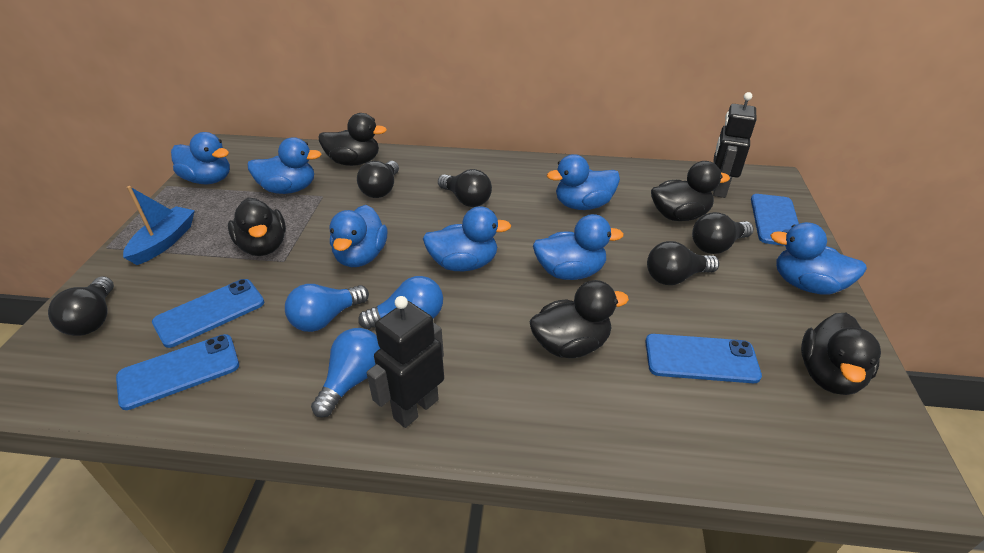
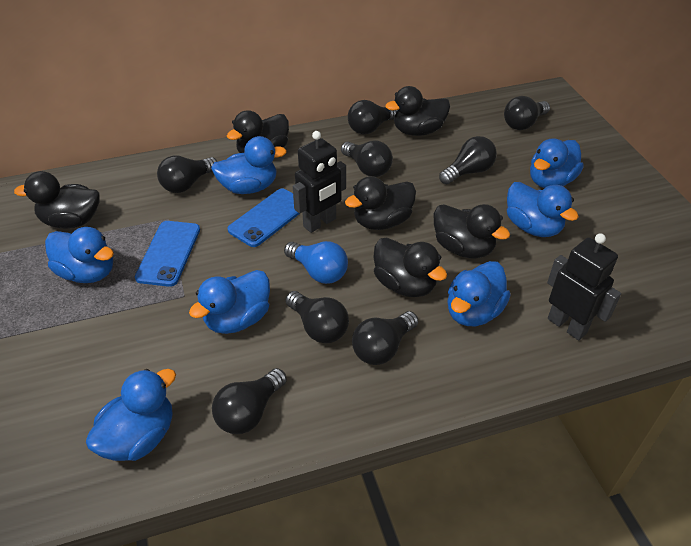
black duck: [228,198,286,256] [318,113,387,166] [529,280,629,358] [651,161,730,221] [801,313,881,395] = 5 -> [14,171,100,229] [227,110,289,153] [345,176,416,230] [373,237,447,297] [385,86,450,136] [434,204,510,259] = 6
black light bulb: [48,276,114,336] [357,161,399,198] [438,169,492,207] [647,241,719,285] [692,212,754,254] = 5 -> [157,155,218,193] [212,368,287,434] [285,291,349,343] [341,141,393,177] [348,100,398,134] [352,311,418,365] [439,136,497,184] [504,96,550,130] = 8
blue boat: [123,186,195,265] = 1 -> none = 0
blue light bulb: [285,284,369,332] [311,328,380,418] [358,276,443,329] = 3 -> [284,241,348,284] = 1
blue phone: [116,334,239,410] [152,279,264,348] [645,334,762,383] [751,194,799,246] = 4 -> [135,221,200,287] [227,189,300,247] = 2

